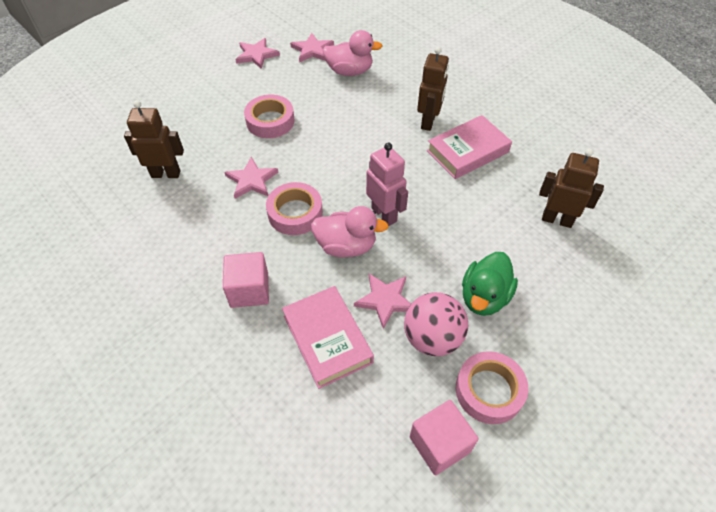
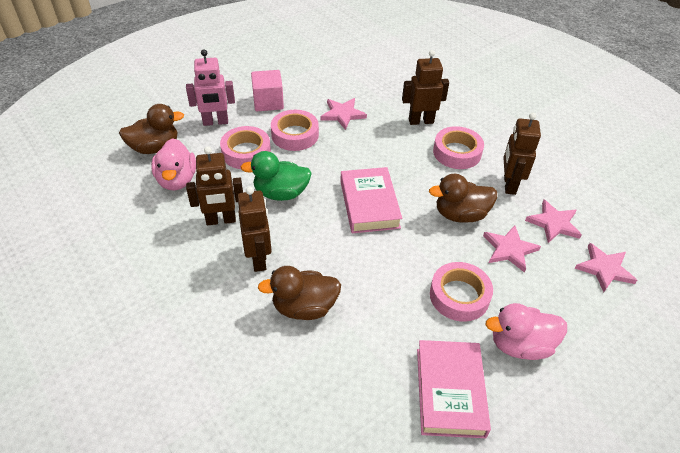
brown duck: none = 0 -> [119,104,184,154] [258,266,341,320] [429,174,497,223] = 3
brown robot: [124,100,184,178] [417,47,449,131] [539,148,604,228] = 3 -> [186,146,243,225] [237,187,272,272] [402,50,449,125] [503,113,541,195] = 4
pink ball: [404,292,468,356] = 1 -> none = 0
pink cube: [223,252,269,308] [410,400,479,475] = 2 -> [251,70,284,111] = 1
pink tape: [244,95,294,138] [266,182,323,235] [456,351,528,424] = 3 -> [220,126,271,169] [271,110,319,151] [430,262,493,322] [433,126,484,169] = 4

